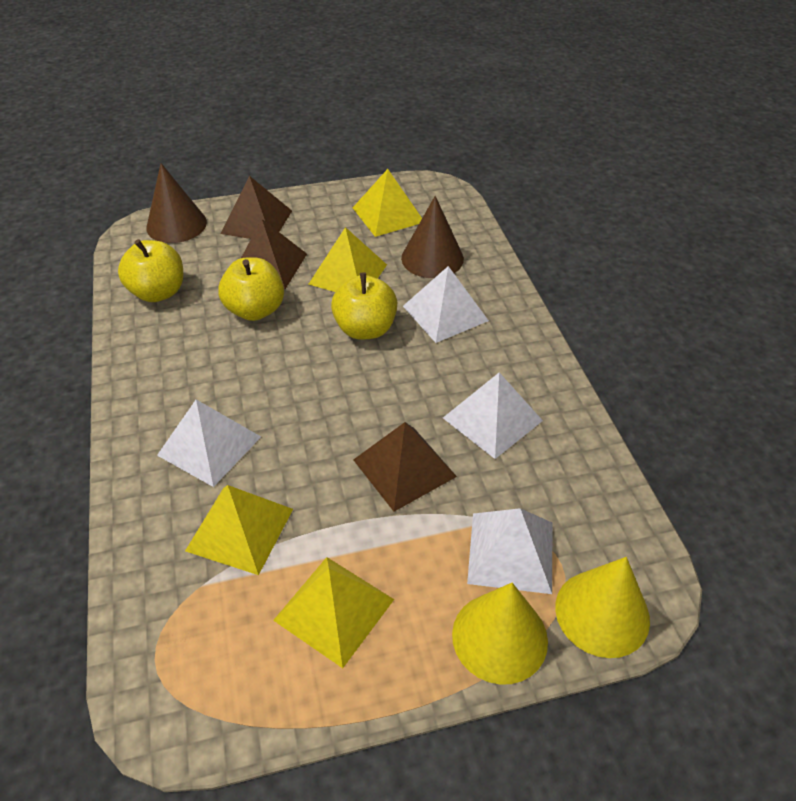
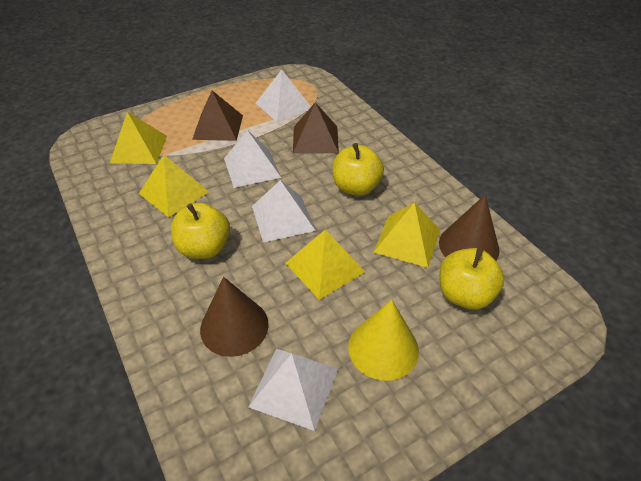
brown pyramid: [220,176,292,239] [241,219,307,289] [353,422,457,512] = 3 -> [192,91,243,141] [293,102,339,154] = 2
yellow cone: [452,583,548,684] [555,557,650,658] = 2 -> [348,300,419,381] = 1

